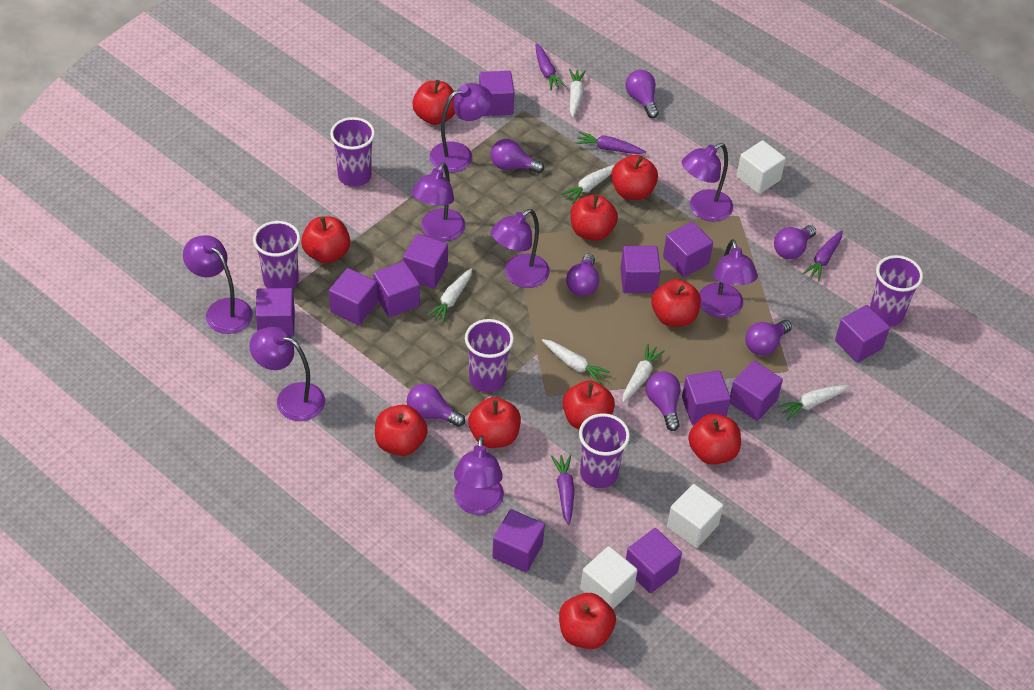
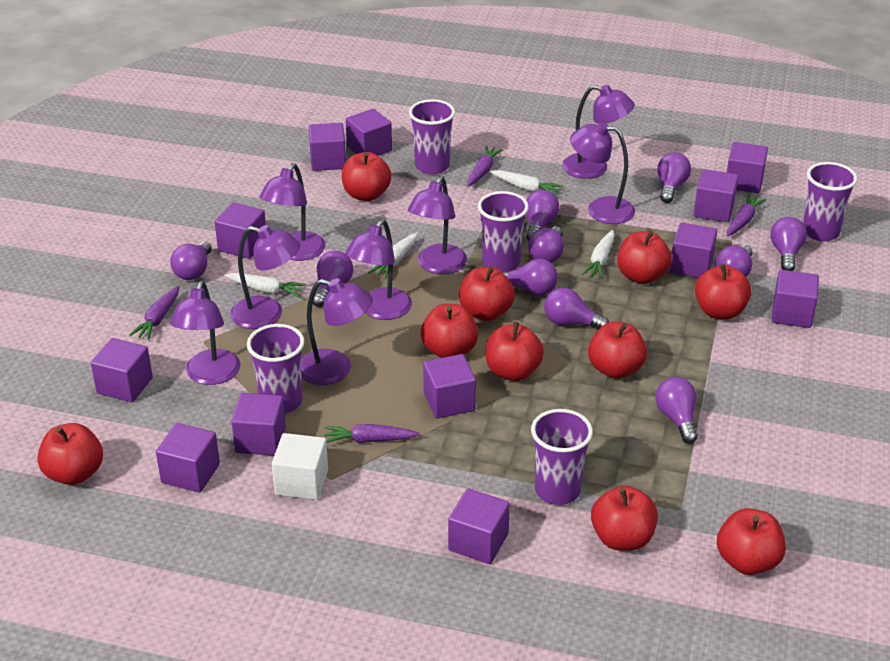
purple light bulb: [407,384,465,427] [491,139,544,174] [566,254,599,296] [626,70,659,118] [646,371,681,431] [745,320,792,356] [774,225,816,259] = 7 -> [170,241,212,280] [313,251,353,307] [502,259,558,295] [526,190,559,241] [528,226,564,263] [544,287,609,329] [655,377,698,444] [657,152,691,203] [715,245,753,277] [770,217,807,271] = 10
white carrot: [427,268,472,323] [542,339,611,384] [561,165,615,204] [569,69,586,118] [622,343,665,403] [777,385,849,420] = 6 -> [224,273,306,297] [368,232,418,279] [490,170,563,196] [582,230,615,279] = 4
white cube: [580,546,638,609] [667,484,723,548] [736,140,786,194] = 3 -> [272,433,328,500] = 1

